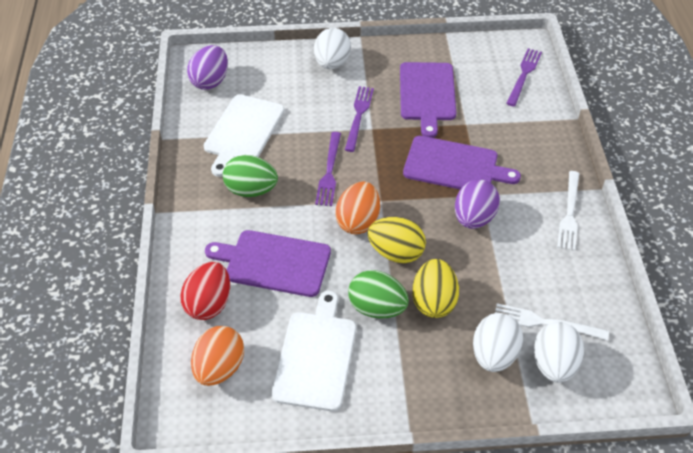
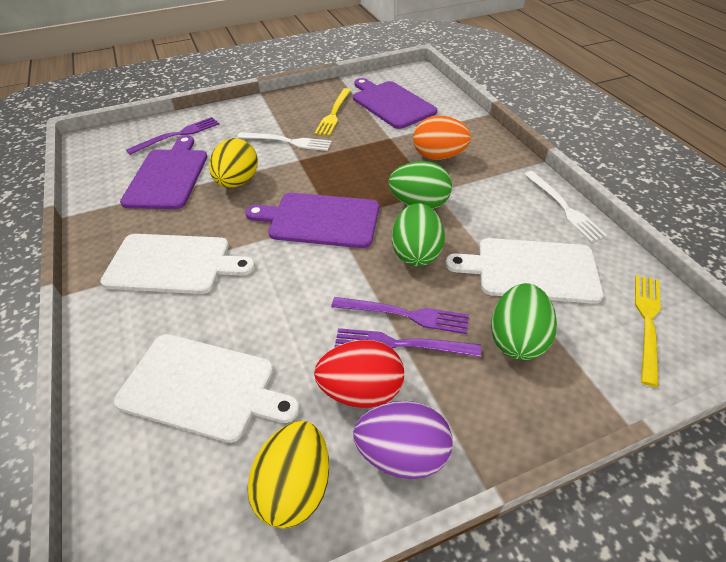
green egg: [223,155,278,197] [348,270,409,319] = 2 -> [388,161,452,209] [392,203,445,266] [491,283,557,360] = 3
orange egg: [191,326,244,386] [335,182,380,234] = 2 -> [413,116,471,160] = 1
purple egg: [187,45,228,90] [455,179,500,229] = 2 -> [353,401,453,479] = 1
white cutting board: [203,94,285,177] [271,291,356,412] = 2 -> [100,234,255,294] [114,334,300,443] [445,238,604,304] = 3
white egg: [314,28,351,69] [473,313,523,372] [534,322,584,383] = 3 -> none = 0
yellow fork: none = 0 -> [315,88,351,136] [635,275,661,387] = 2

